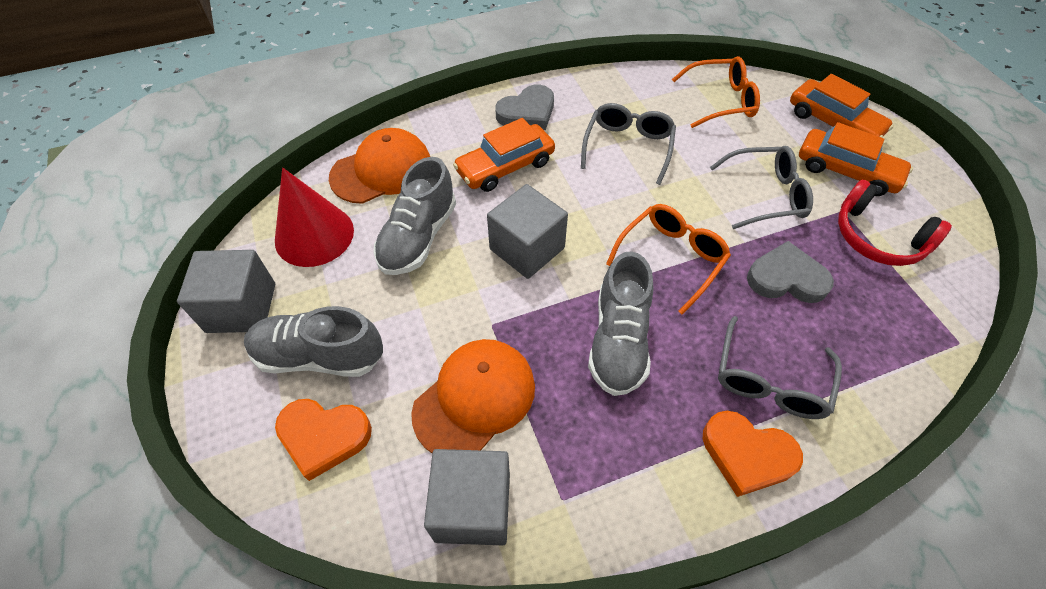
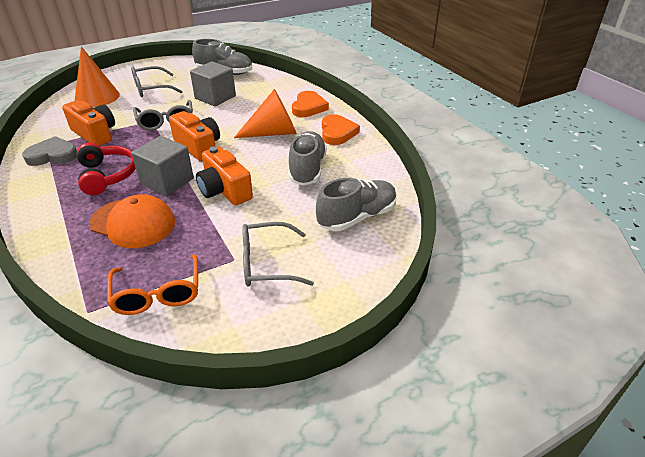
grey cube: [177,250,275,333] [424,449,510,545] [487,184,568,279] = 3 -> [131,136,194,196] [190,61,236,107] = 2
grey heart: [495,85,554,130] [747,241,834,303] = 2 -> [22,136,77,166] = 1
orange camera: none = 0 -> [62,100,115,146] [169,111,220,162] [196,146,253,206] = 3
orange cap: [329,128,430,204] [411,339,535,453] = 2 -> [89,195,175,248] = 1
orange car: [453,118,555,192] [790,74,894,138] [799,122,913,196] = 3 -> none = 0
orange cone: none = 0 -> [75,46,120,107] [234,89,297,138] = 2
orange glasses: [606,204,731,315] [672,56,760,128] = 2 -> [107,255,198,315] = 1
red cone: [275,168,354,267] = 1 -> none = 0

